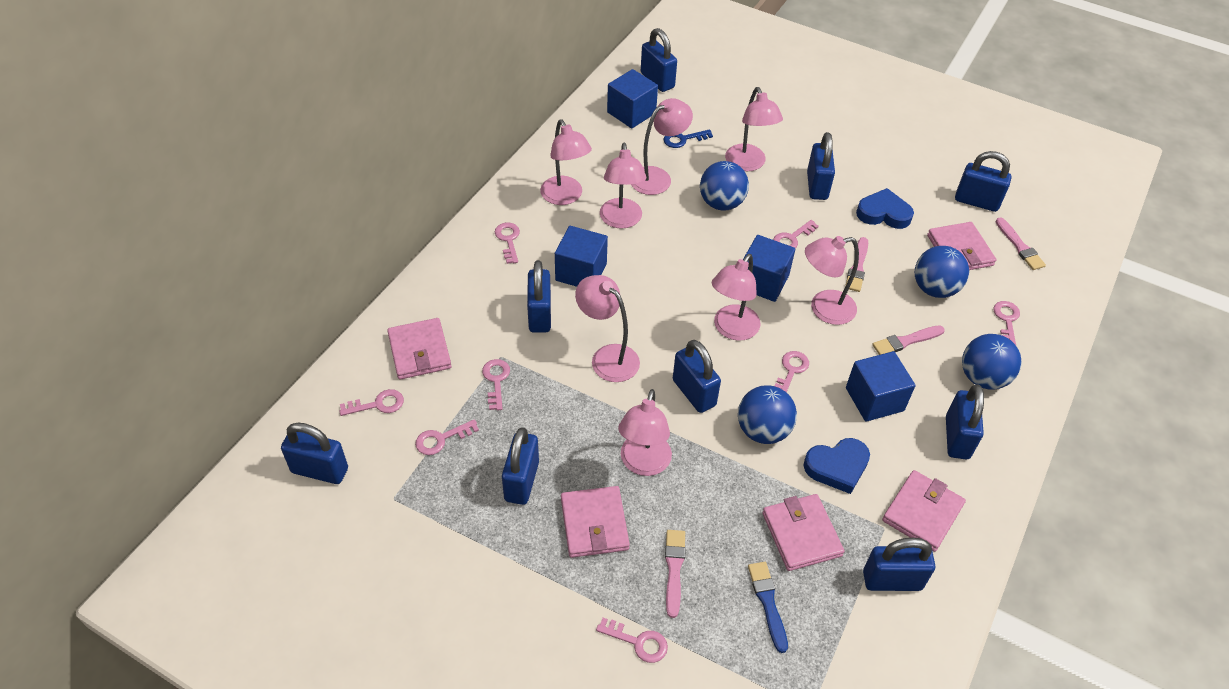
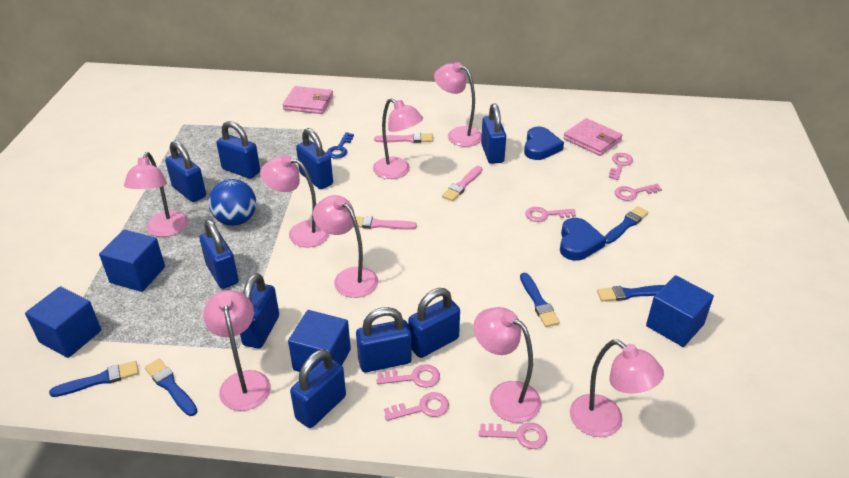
blue ball: [700,161,749,211] [738,385,797,444] [915,246,969,298] [962,334,1021,390] = 4 -> [209,179,256,226] = 1
blue brush: [748,562,788,653] = 1 -> [49,361,139,397] [145,359,197,416] [520,273,560,327] [597,285,665,302] [605,206,648,244] = 5
pink brush: [665,530,686,618] [845,237,868,292] [872,325,945,355] [996,217,1046,270] = 4 -> [353,216,417,230] [374,133,433,143] [442,166,482,201] = 3
pink key: [339,389,404,416] [415,419,479,455] [482,359,510,410] [495,222,520,264] [596,618,668,663] [773,220,819,248] [775,351,809,393] [993,301,1020,345] = 8 -> [376,364,440,388] [384,392,449,421] [479,423,547,449] [525,207,576,222] [609,153,633,180] [615,184,662,201] = 6
pink wallet: [387,318,451,380] [561,486,630,558] [762,494,845,571] [882,470,966,552] [927,222,997,270] = 5 -> [283,86,333,114] [563,118,623,156] = 2

